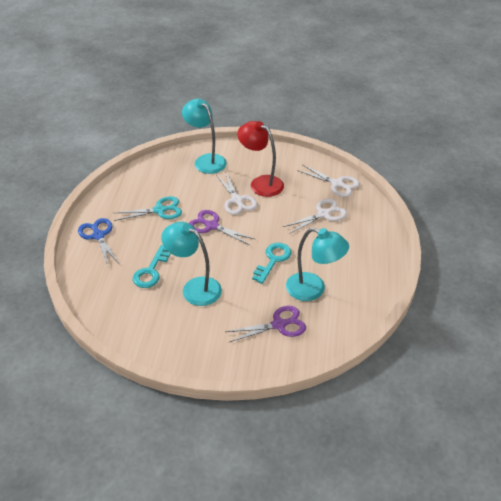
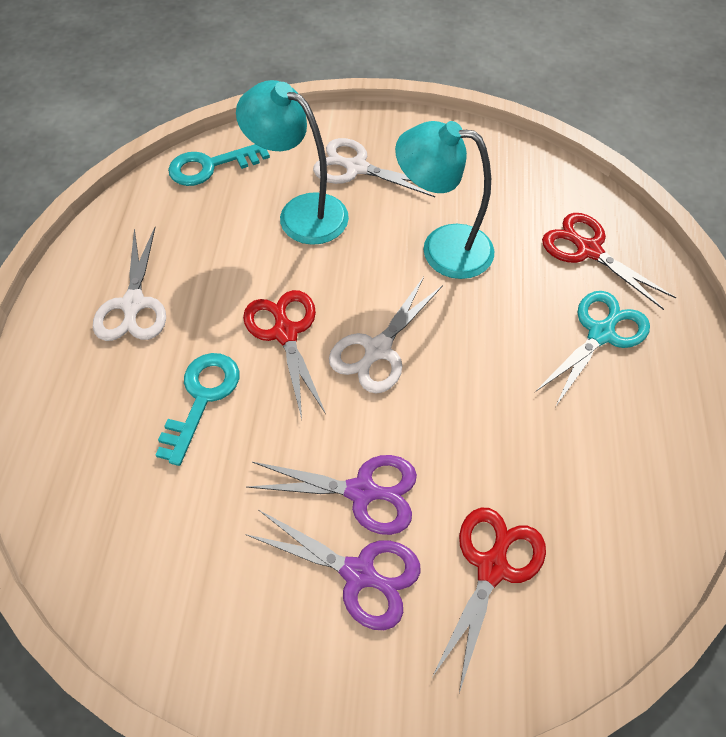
blue scissors: [78,218,119,265] = 1 -> none = 0
red lamp: [237,121,284,197] = 1 -> none = 0
red scissors: none = 0 -> [243,290,326,419] [431,508,546,693] [542,213,676,310] = 3
turquoise lamp: [161,222,222,306] [182,99,227,174] [286,227,349,301] = 3 -> [236,80,349,245] [395,121,494,279] = 2

